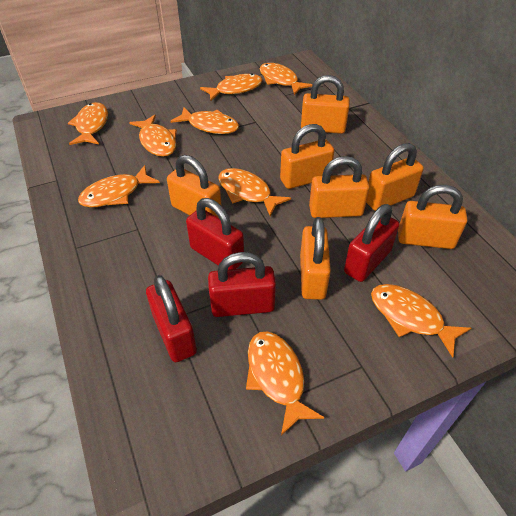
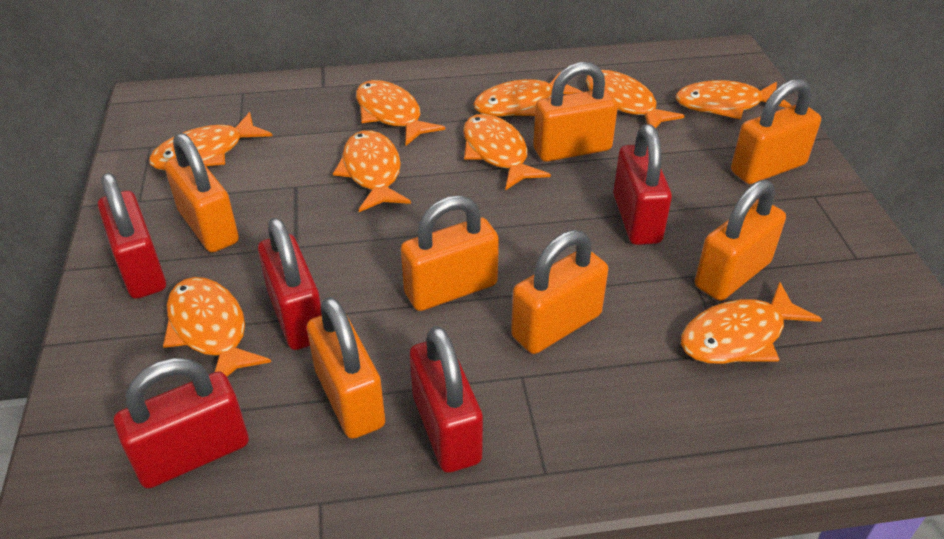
red padlock: [146,275,197,362] [186,198,244,270] [208,252,276,317] [344,204,399,282] = 4 -> [98,173,166,299] [114,358,249,489] [258,218,322,350] [410,326,483,473] [613,124,672,245] = 5

